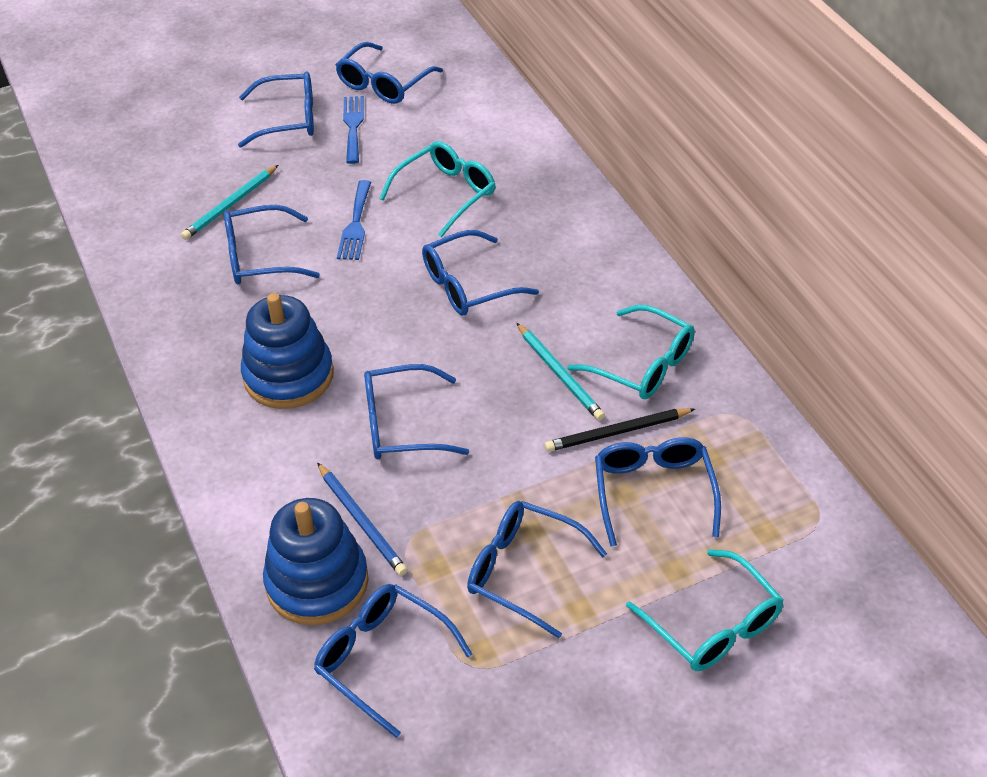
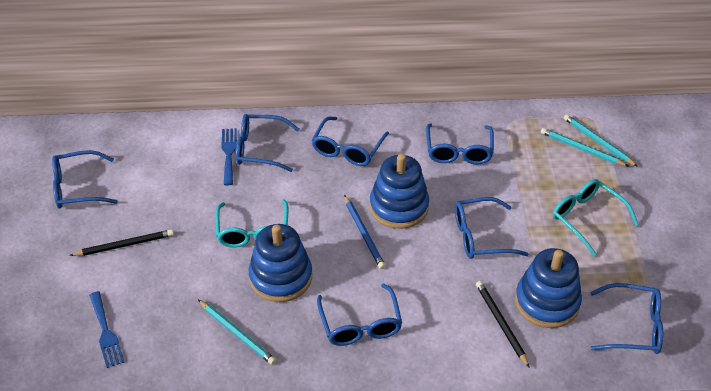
black pencil: [545,408,695,452] = 1 -> [69,229,174,256] [476,281,530,368] = 2
blue glasses: [224,205,320,285] [238,71,314,147] [314,584,472,738] [336,42,443,104] [364,364,469,459] [422,230,539,316] [467,501,607,638] [595,437,721,547] = 8 -> [52,150,118,209] [236,114,300,172] [312,116,389,166] [317,283,402,346] [426,123,494,164] [455,197,528,259] [590,283,663,354] = 7
blue stacking toy: [241,293,334,409] [263,498,369,625] = 2 -> [249,224,312,302] [370,154,429,229] [515,248,582,328] = 3
turquoise glasses: [379,141,496,238] [567,305,695,399] [626,549,784,671] = 3 -> [215,199,288,247] [553,179,639,257] = 2
turquoise pencil: [181,165,278,240] [517,323,605,421] = 2 -> [198,300,276,365] [541,128,628,166] [564,114,638,167] = 3

